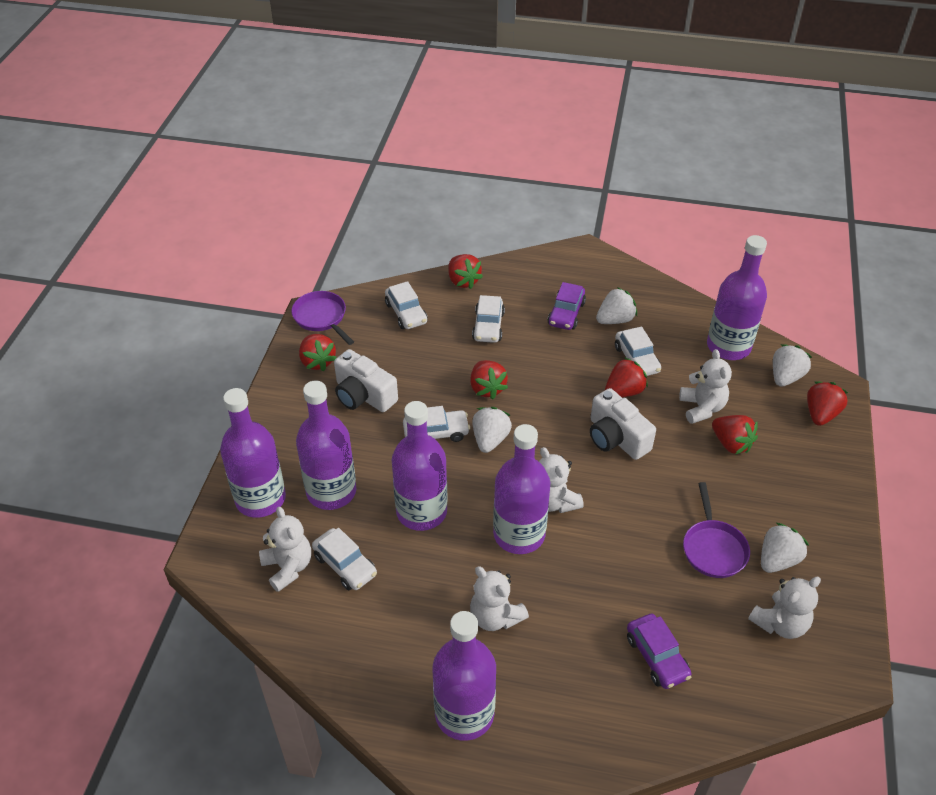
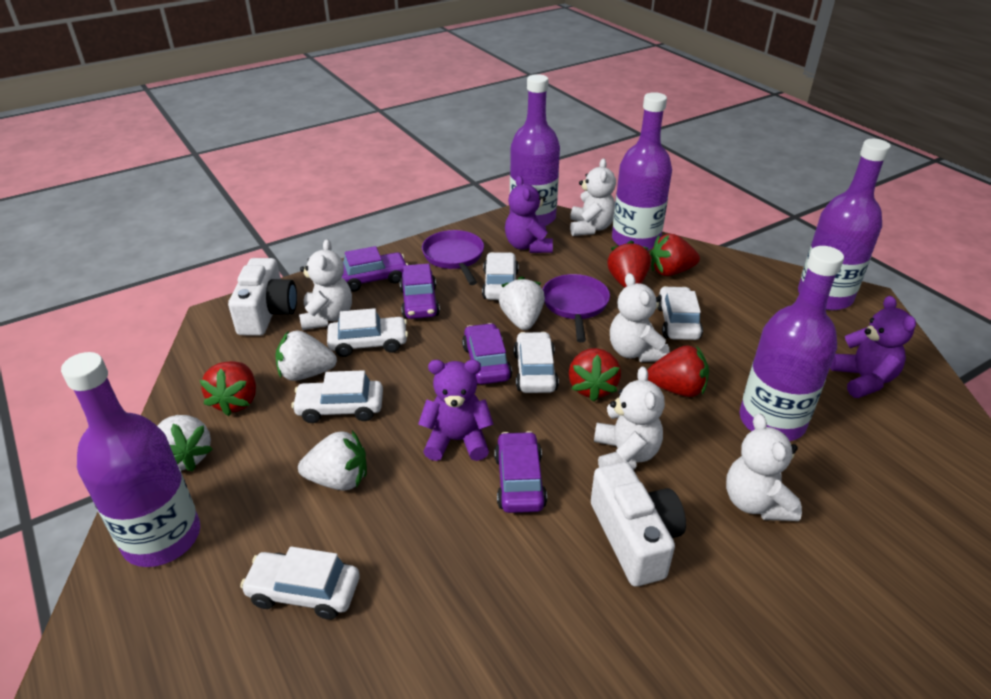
purple bottle: [220,388,286,518] [296,381,357,510] [392,401,448,531] [433,611,496,741] [493,424,550,554] [707,235,767,360] = 6 -> [61,352,200,567] [510,74,560,226] [612,92,672,251] [739,246,844,441] [798,139,891,310] = 5
purple car: [547,282,586,330] [627,614,692,689] = 2 -> [342,246,408,292] [400,264,440,319] [462,323,512,384] [494,431,547,513] = 4
purple teddy bear: none = 0 -> [418,360,494,461] [505,176,553,253] [830,296,916,398] = 3
red strawberry: [299,334,337,371] [449,254,483,289] [470,360,508,399] [605,357,648,397] [712,415,758,455] [807,381,848,426] = 6 -> [200,361,256,416] [569,348,621,402] [607,240,651,288] [647,345,709,397] [650,233,700,276] = 5
white car: [312,528,377,590] [385,281,428,329] [403,406,470,442] [472,295,505,343] [615,327,661,376] = 5 -> [240,547,360,620] [291,370,383,423] [327,308,408,357] [482,252,519,300] [514,332,559,393] [658,286,703,340] = 6

